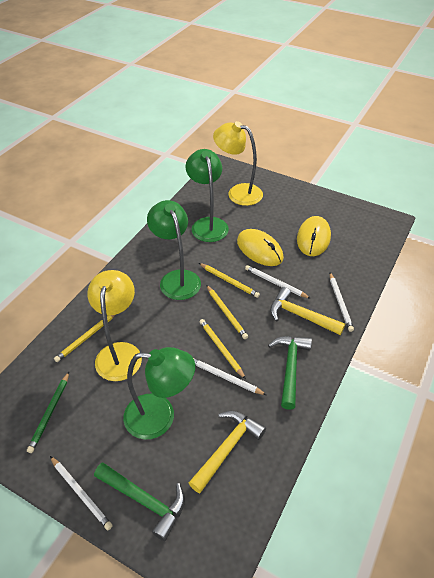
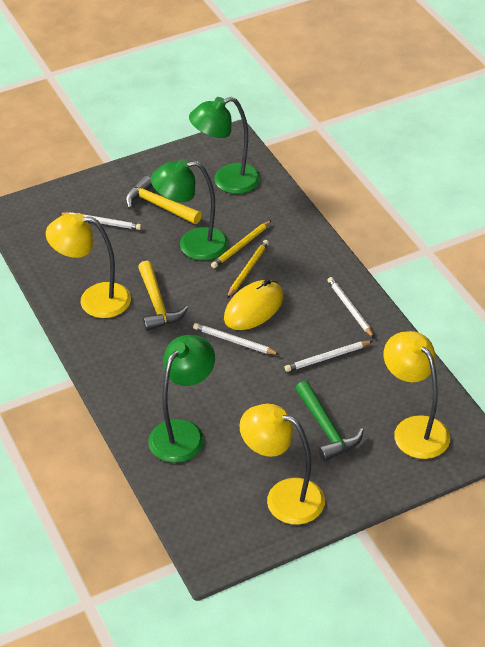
green hammer: [94,462,185,541] [268,336,312,410] = 2 -> [295,381,364,461] = 1
green pencil: [27,372,69,453] = 1 -> none = 0
yellow lamp: [87,270,142,381] [213,121,263,206] = 2 -> [46,213,131,318] [239,404,325,525] [384,331,450,459] = 3
yellow mouse: [237,229,284,266] [297,216,331,256] = 2 -> [224,279,284,330] = 1
yellow pencil: [54,315,115,362] [199,263,260,298] [200,319,246,379] [206,285,248,339] = 4 -> [211,220,272,268] [227,240,269,298] = 2

